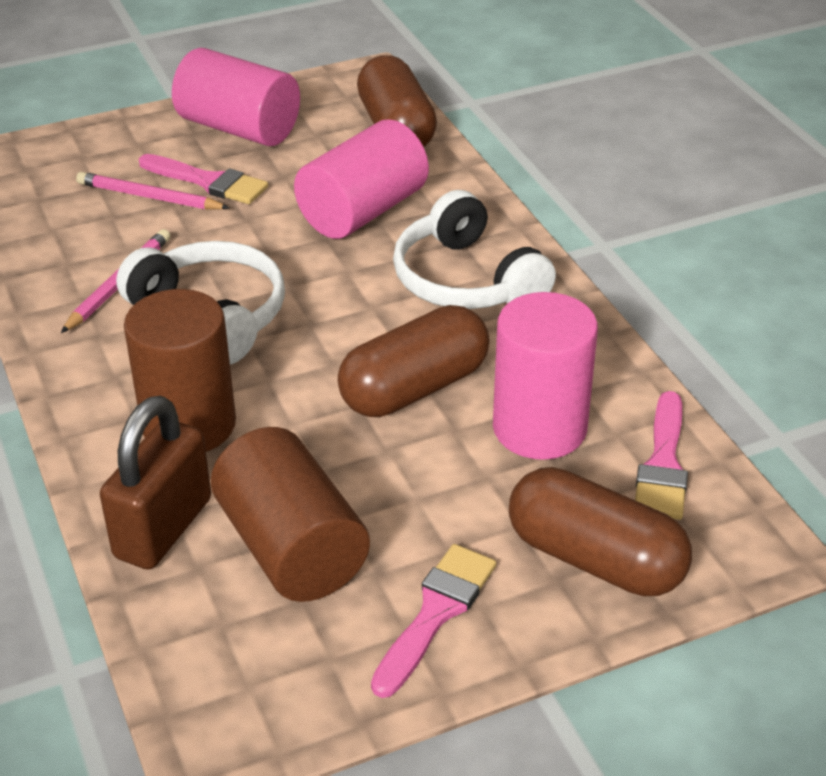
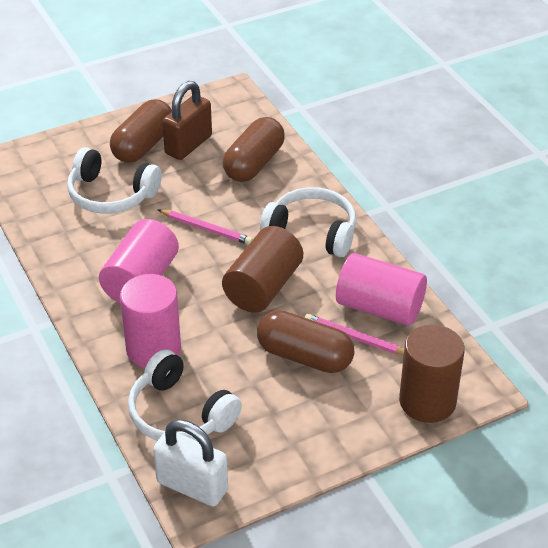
pink brush: [139,154,268,204] [371,544,496,698] [635,391,688,520] = 3 -> none = 0
white headphones: [116,241,285,365] [393,190,556,309] = 2 -> [67,147,162,214] [128,349,242,441] [260,187,356,257] = 3
white padlock: none = 0 -> [153,420,228,507] = 1

